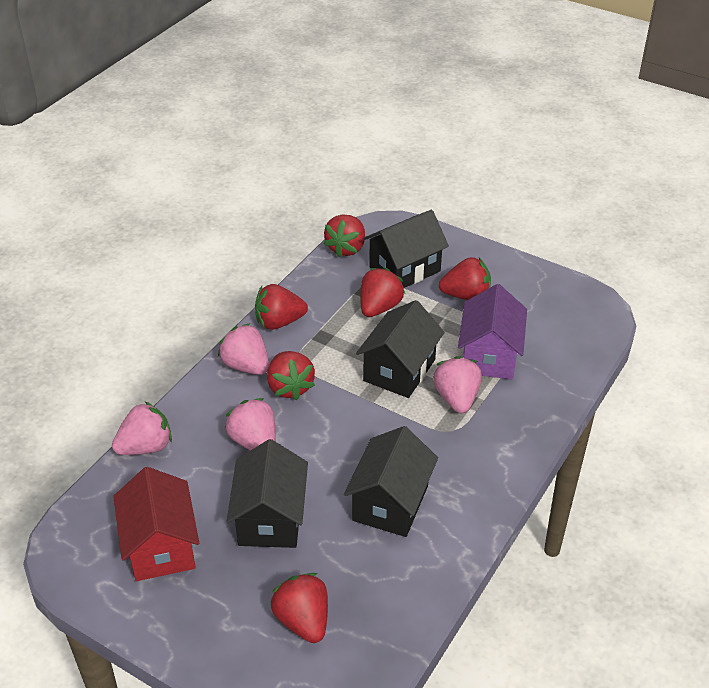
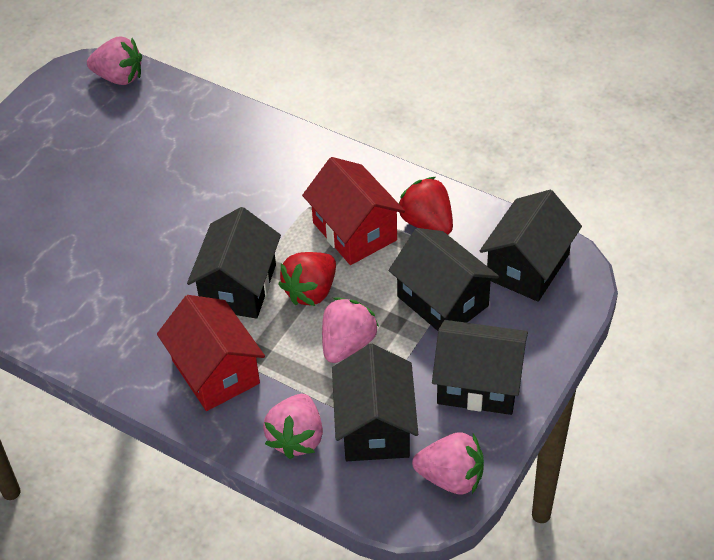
black house: [227,439,308,548] [344,426,438,537] [356,300,445,398] [364,210,449,288] = 4 -> [187,207,281,319] [332,344,418,461] [388,228,499,331] [432,320,528,415] [480,190,582,302] = 5
purple house: [458,284,527,379] = 1 -> none = 0
red house: [113,467,199,581] = 1 -> [157,295,265,411] [302,157,405,265] = 2
red strawberry: [255,284,308,330] [267,351,315,400] [271,573,328,643] [324,214,365,258] [360,268,405,317] [439,257,491,300] = 6 -> [278,252,336,306] [399,177,453,235] = 2

